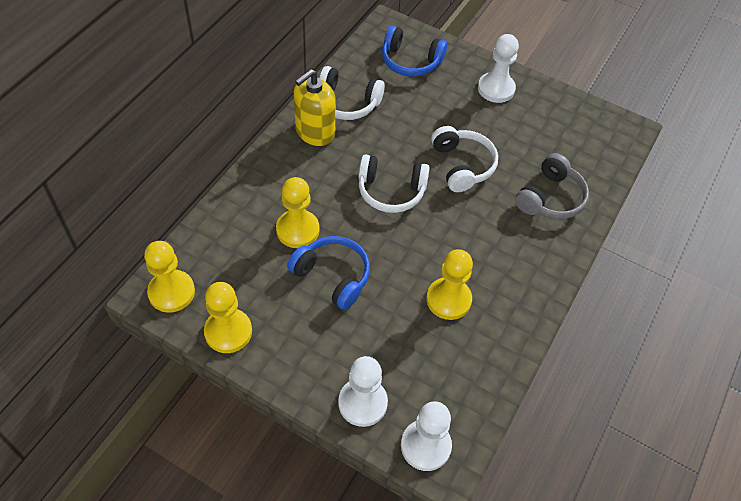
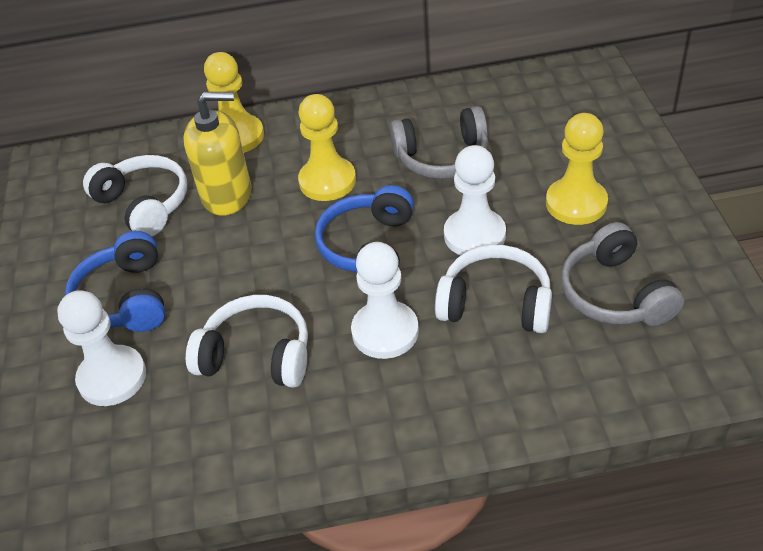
grey headphones: [515,153,589,219] = 1 -> [390,106,489,179] [561,222,684,326] = 2
yellow pawn: [144,241,195,313] [204,282,252,353] [276,177,320,248] [426,249,473,320] = 4 -> [204,52,264,153] [298,94,356,201] [546,113,608,225] = 3

